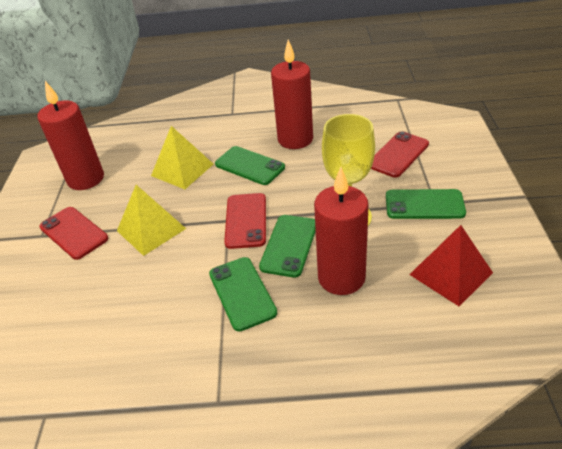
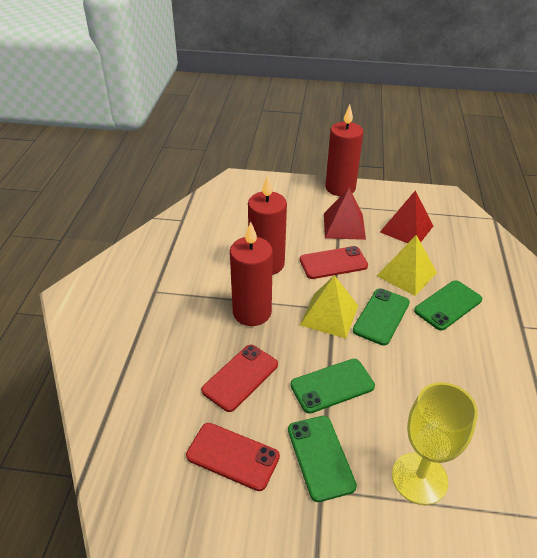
red pyramid: [409,225,493,306] = 1 -> [324,188,366,240] [380,191,433,243] = 2

